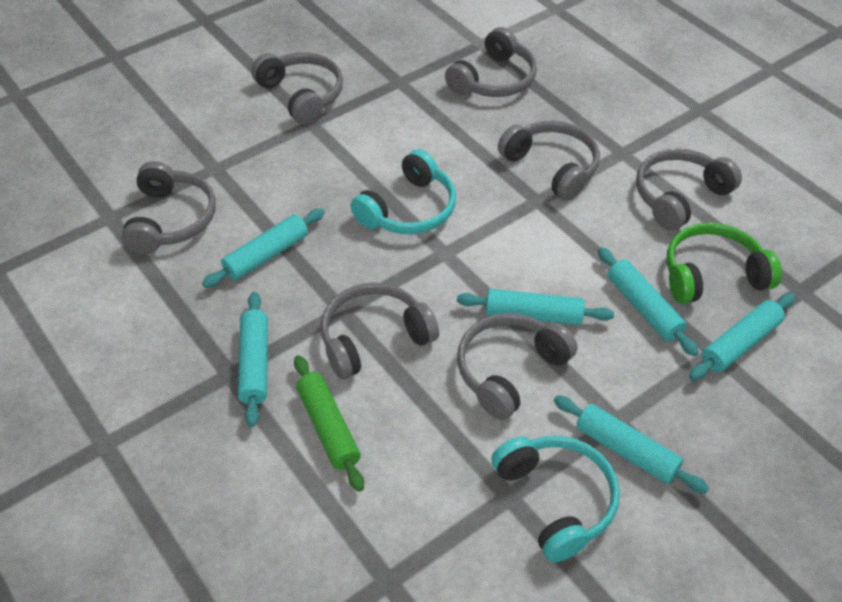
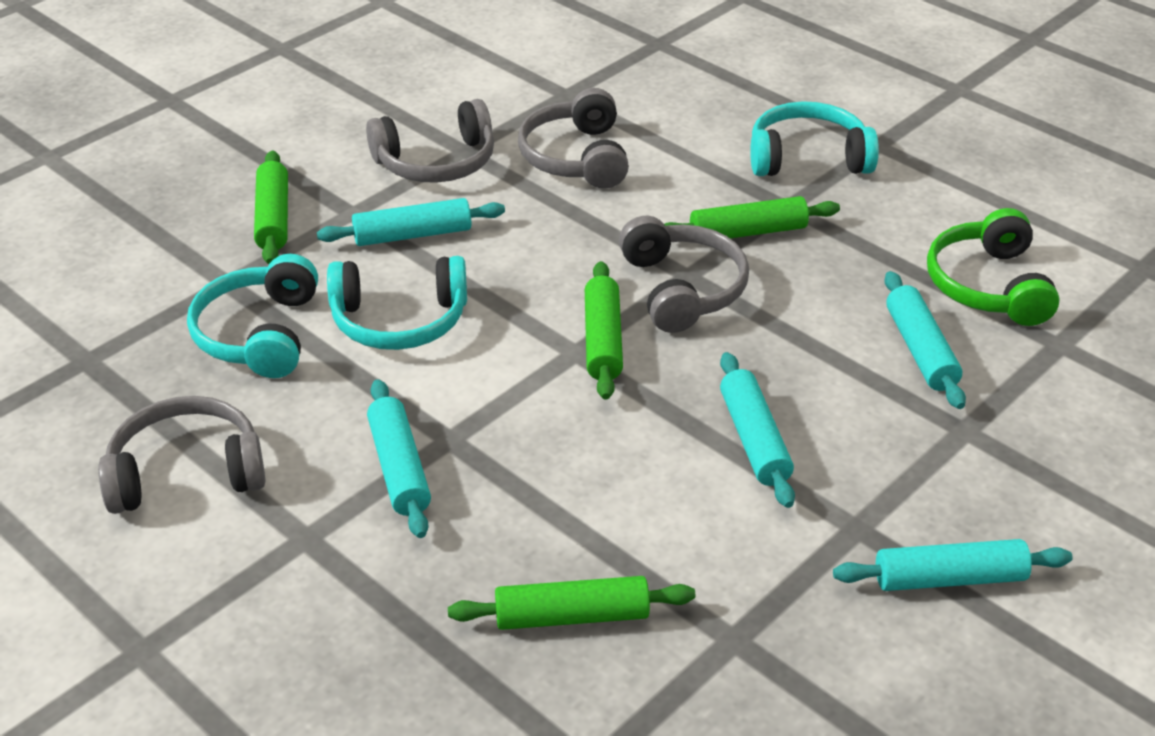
green rolling pin: [294,355,364,492] = 1 -> [254,150,288,264] [448,576,695,630] [585,261,623,399] [664,196,840,238] = 4
grey headphones: [121,161,216,254] [251,52,343,125] [321,282,439,379] [445,27,537,97] [457,313,577,420] [498,120,600,201] [636,148,742,231] = 7 -> [98,396,266,514] [366,99,494,183] [518,88,629,189] [619,216,749,333] = 4
turquoise headphones: [351,149,456,234] [491,436,620,563] = 2 -> [187,254,318,378] [327,256,467,350] [750,101,879,176] = 3
turquoise rolling pin: [202,208,325,288] [238,292,268,427] [457,289,614,325] [554,396,709,494] [598,247,699,356] [689,293,795,381] = 6 -> [317,198,505,246] [367,379,431,538] [720,352,795,508] [833,539,1073,591] [884,271,966,409] = 5

